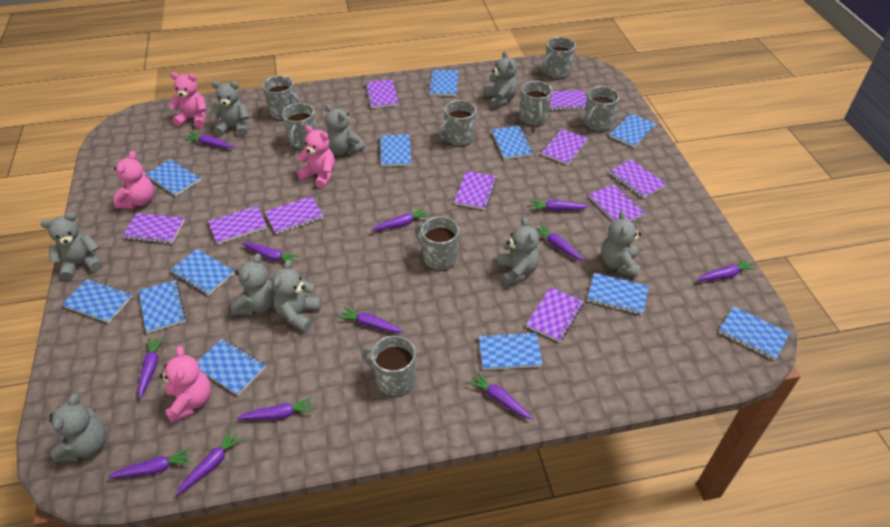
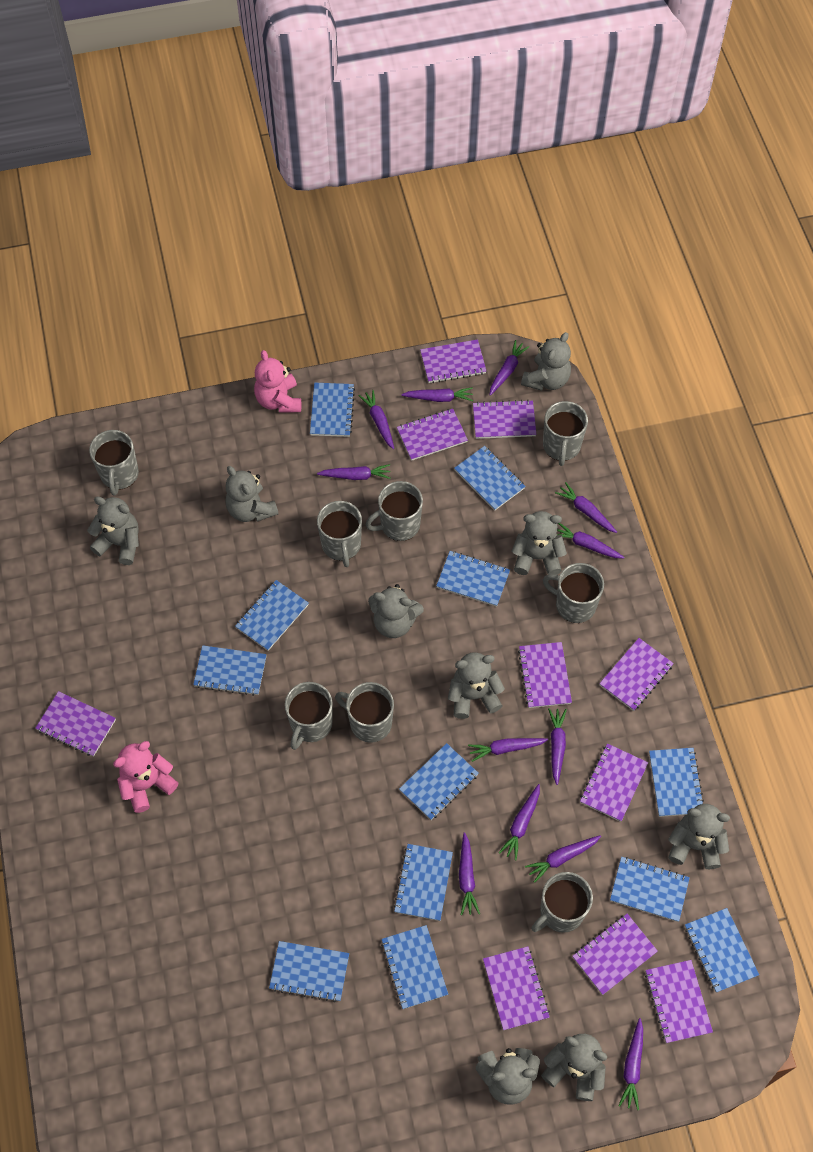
pink teddy bear: [114,151,154,209] [159,346,211,423] [169,72,207,128] [297,125,335,189] = 4 -> [113,741,178,813] [254,350,301,413] = 2

